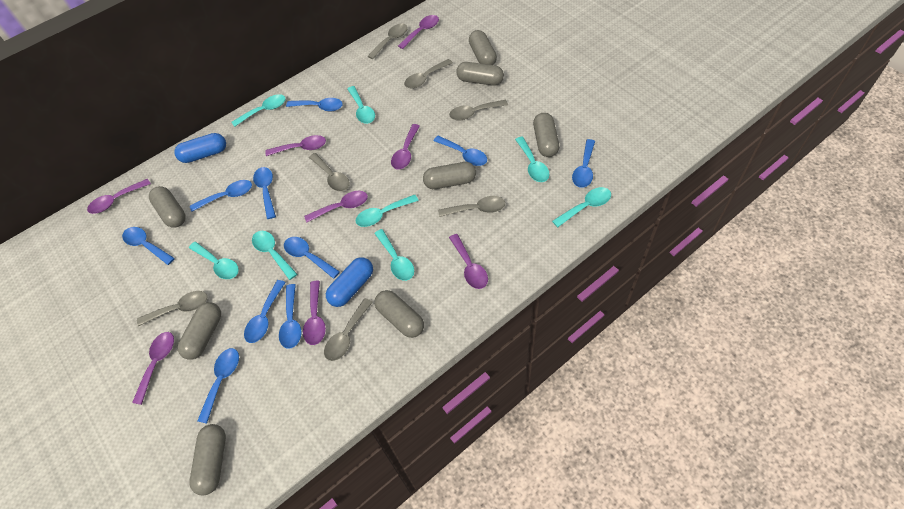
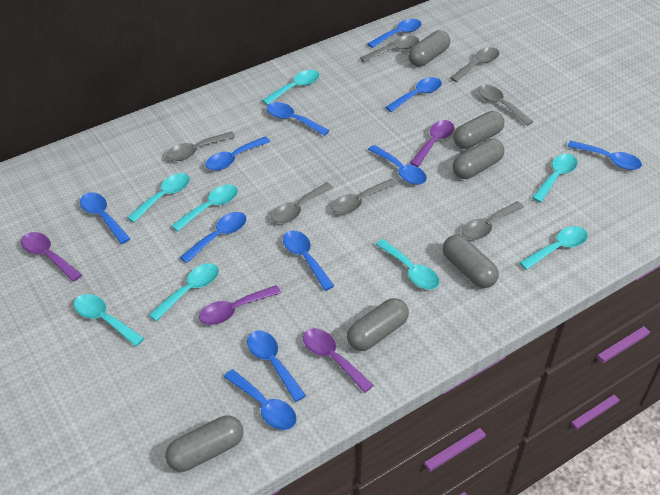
blue capsule: [174,133,226,163] [326,257,373,307] = 2 -> none = 0
blue spoon: [122,227,175,265] [190,180,252,212] [197,348,239,424] [244,280,286,343] [253,167,276,219] [279,284,302,349] [284,237,340,279] [286,98,343,111] [434,136,487,166] [572,139,595,188] = 10 -> [80,192,130,244] [180,212,246,263] [206,137,270,171] [224,369,297,430] [247,331,306,402] [267,102,330,136] [283,230,334,291] [367,19,421,48] [368,145,427,185] [385,77,442,112] [567,141,642,170] = 11
grey capsule: [149,186,186,228] [178,302,221,360] [189,424,226,495] [374,290,424,338] [423,162,476,189] [456,62,504,86] [469,30,497,65] [533,113,559,157] = 8 -> [165,415,243,472] [347,298,409,351] [408,30,450,67] [443,235,499,288] [453,111,504,149] [453,139,504,179] = 6
purple spoon: [87,179,151,214] [132,332,174,405] [265,135,326,156] [303,281,326,345] [304,191,368,222] [391,124,420,169] [398,15,439,49] [449,234,488,289] = 8 -> [21,232,82,282] [199,285,281,325] [303,328,374,393] [410,120,454,167] = 4

